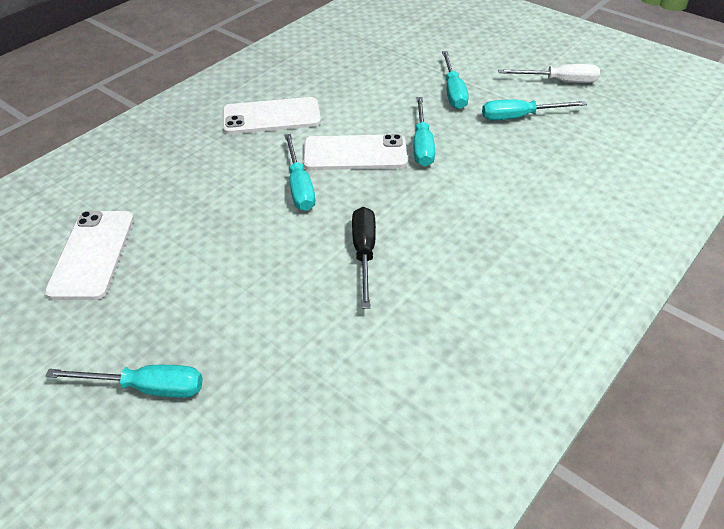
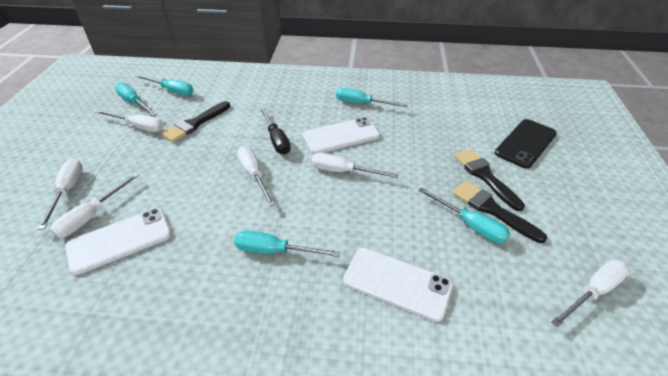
black brush: none = 0 -> [161,101,230,142] [452,181,547,243] [454,149,525,211] = 3
black phone: none = 0 -> [495,119,557,169] = 1
white screwdriver: [498,64,600,83] = 1 -> [38,159,83,230] [50,173,139,238] [96,110,164,132] [237,146,275,206] [311,153,399,178] [551,259,630,327] = 6

